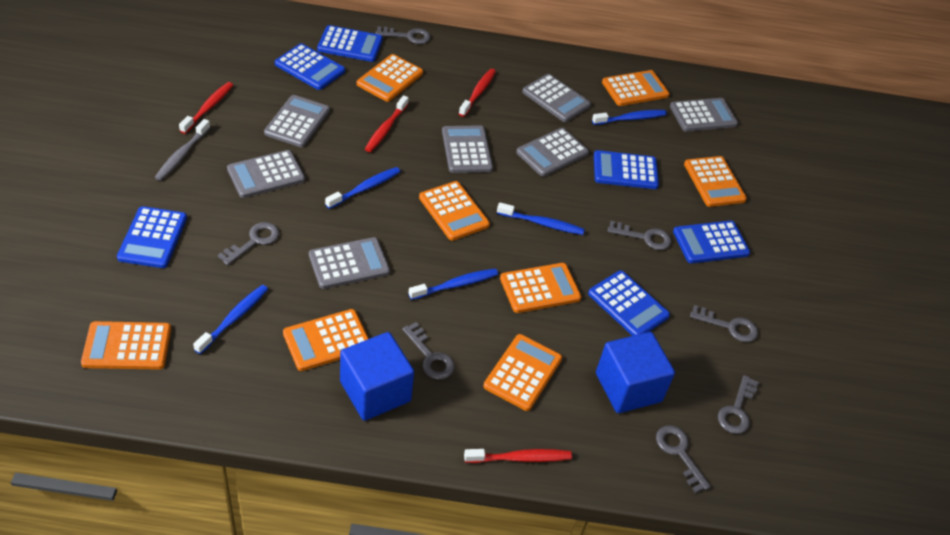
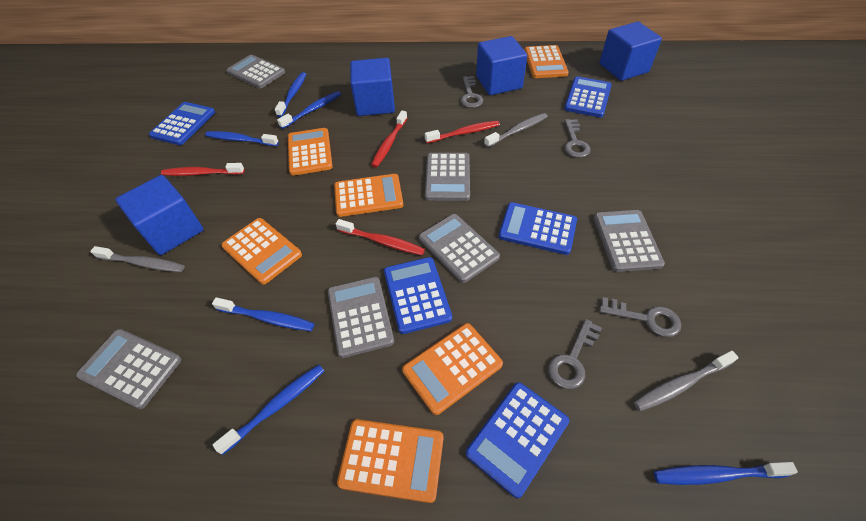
blue calculator: [117,206,187,268] [275,43,345,90] [317,25,383,62] [588,270,670,336] [594,150,659,189] [673,221,750,263] = 6 -> [149,102,215,145] [384,257,452,334] [466,382,569,498] [499,202,577,255] [564,76,612,118] = 5
blue cube: [340,332,414,421] [596,332,675,413] = 2 -> [115,175,204,255] [350,58,395,116] [476,36,527,95] [600,22,662,81] = 4
blue toothbrush: [193,285,268,354] [325,167,401,209] [408,268,498,300] [497,202,585,235] [592,110,667,125] = 5 -> [205,131,279,146] [212,297,314,331] [213,365,324,455] [275,72,306,117] [277,91,341,129] [654,462,798,485] = 6
grey calculator: [227,150,305,198] [264,95,330,147] [309,237,390,289] [442,125,493,173] [516,128,589,177] [522,74,591,122] [670,98,738,132] = 7 -> [76,329,182,409] [227,55,285,88] [328,277,394,358] [419,214,500,283] [425,153,470,201] [594,210,665,272] = 6
grey key: [217,222,279,265] [376,26,431,44] [402,322,455,379] [608,221,672,250] [656,425,711,493] [690,305,758,342] [718,375,759,434] = 7 -> [460,76,483,108] [548,319,602,389] [564,119,591,158] [599,297,681,337] = 4
grey toothbrush: [154,119,211,181] = 1 -> [90,246,185,272] [484,113,548,147] [634,351,739,411] = 3
orange calculator: [81,321,171,370] [283,309,369,371] [357,54,423,102] [419,181,490,241] [483,334,562,411] [500,263,581,313] [602,70,670,106] [684,156,747,207] = 8 -> [221,218,302,285] [288,128,333,176] [334,174,403,217] [337,419,444,503] [402,323,503,415] [524,45,569,78] = 6

